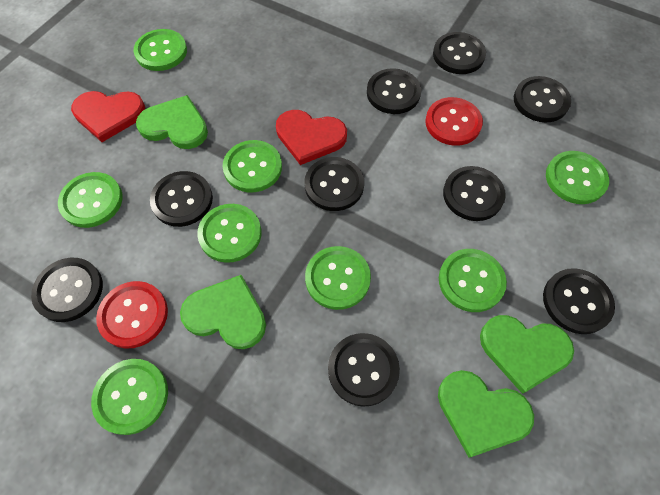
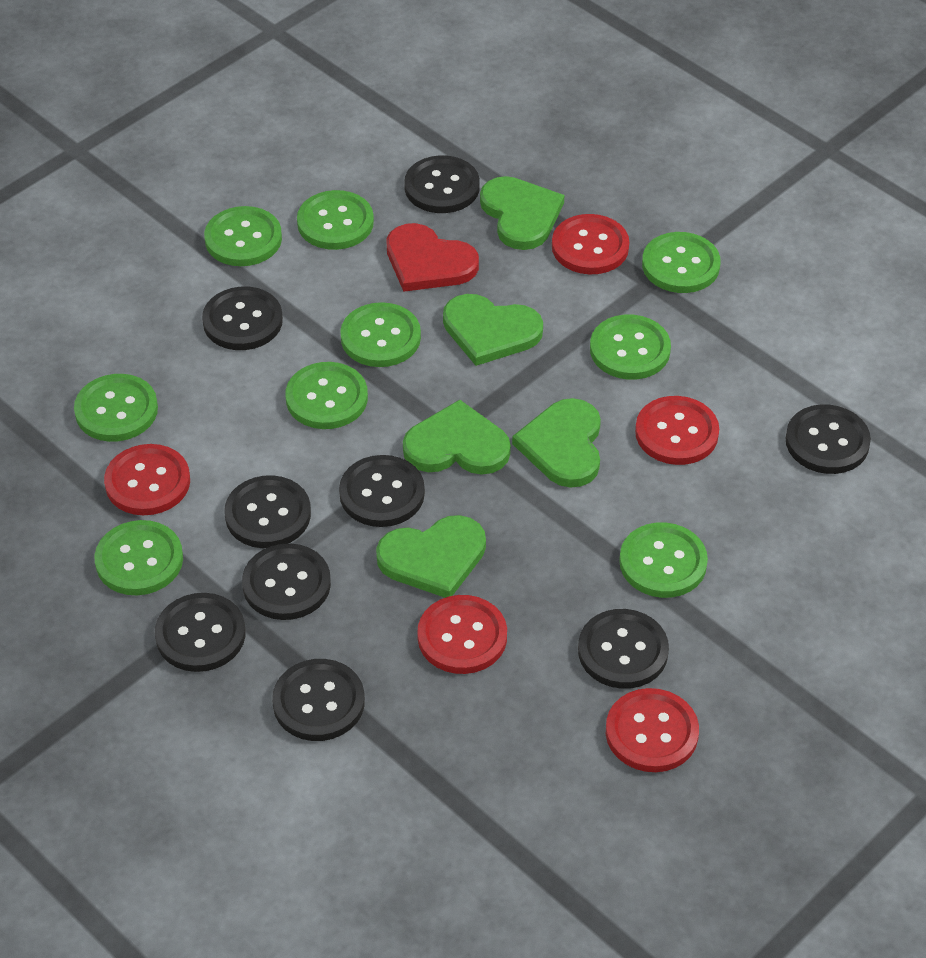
green button: [58,172,123,228] [91,359,168,435] [133,29,187,71] [197,204,261,263] [223,140,282,192] [305,246,371,310] [439,249,507,312] [546,151,609,204] = 8 -> [74,374,158,442] [94,520,183,595] [204,206,282,266] [286,362,368,429] [297,190,374,250] [340,302,421,367] [590,315,671,380] [619,522,708,598] [642,232,721,293] = 9
green heart: [136,95,208,149] [180,275,266,349] [438,370,534,458] [480,315,574,394] = 4 -> [376,515,486,598] [403,400,511,475] [443,294,543,366] [480,176,564,250] [512,398,601,488] = 5
red button: [96,281,168,349] [425,97,483,146] = 2 -> [104,444,190,515] [417,595,507,674] [552,214,629,274] [606,688,699,772] [635,396,719,465] = 5
red heart: [71,91,145,142] [276,110,347,165] = 2 -> [386,223,479,292] = 1

